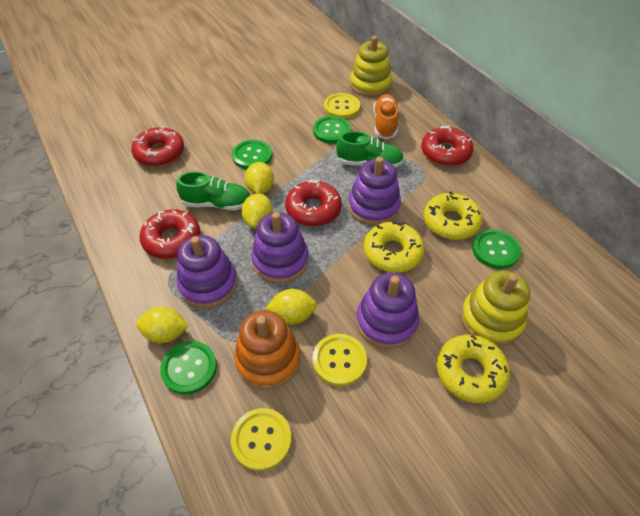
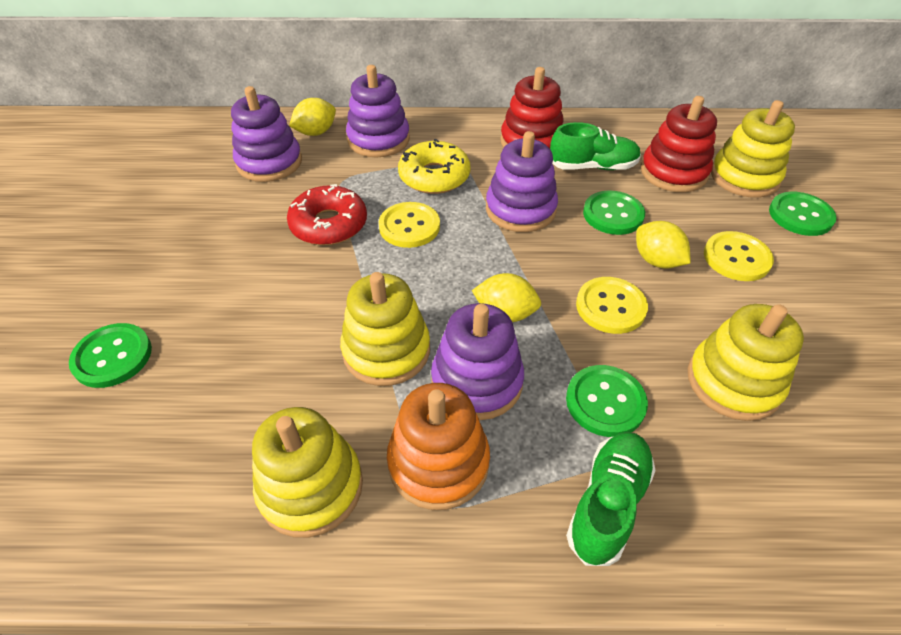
orange shoe: [373,94,399,139] = 1 -> none = 0
red donut: [131,127,184,167] [140,210,200,259] [285,179,342,226] [421,126,474,166] = 4 -> [287,184,367,245] = 1
red stacking toy: none = 0 -> [500,67,563,148] [641,96,717,192] = 2
yellow donut: [364,221,425,273] [424,192,483,240] [436,334,510,403] = 3 -> [398,139,471,194] = 1
yellow lemon: [136,307,189,343] [242,193,273,228] [244,162,274,194] [265,289,317,324] = 4 -> [289,98,336,136] [472,273,541,322] [636,221,691,269] = 3
yellow stacking toy: [350,36,392,97] [461,270,530,347] = 2 -> [252,407,363,538] [340,272,430,386] [688,304,804,421] [711,100,795,198] = 4

